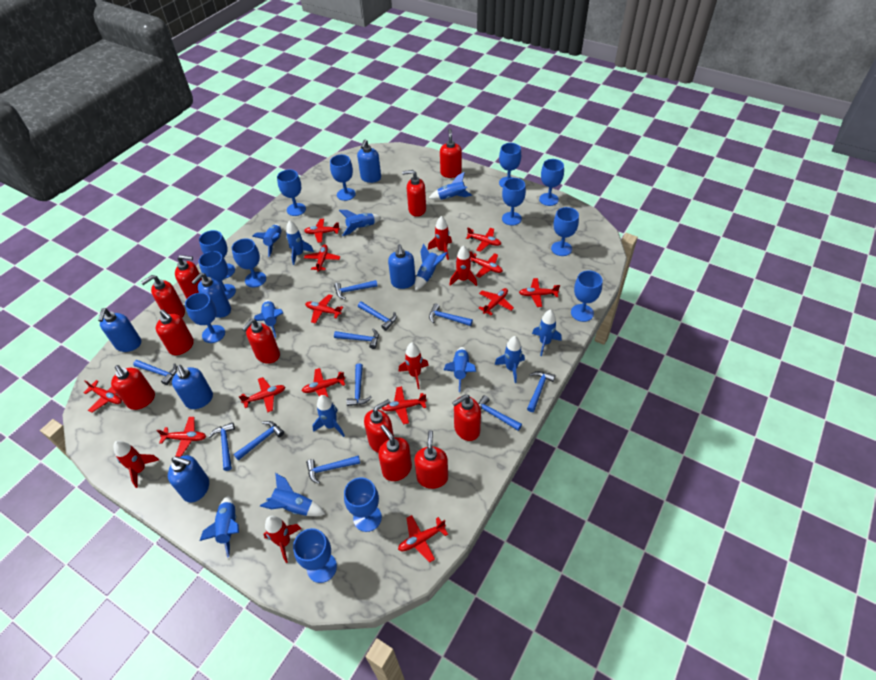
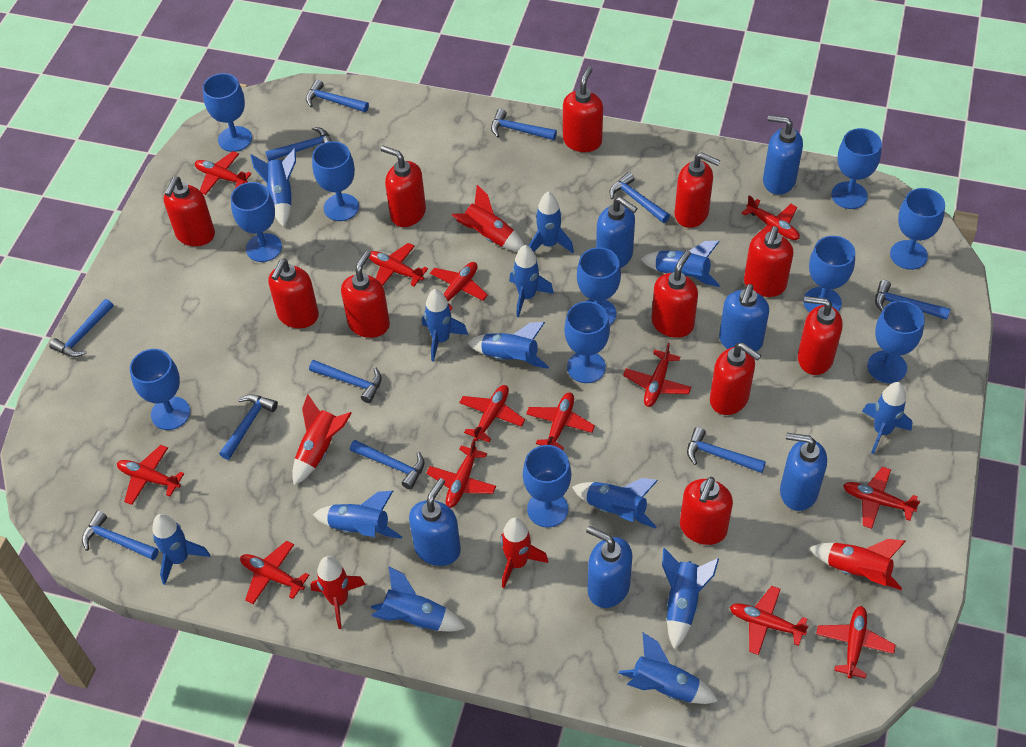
blue goblet: [185,293,225,343] [199,230,235,278] [199,251,236,299] [232,238,266,288] [277,170,306,216] [293,528,337,583] [330,155,356,201] [344,477,382,532] [499,143,521,188] [502,178,526,226] [539,159,564,206] [551,207,579,256] [571,271,603,322] = 13 -> [130,349,190,430] [203,73,252,152] [231,182,282,262] [312,141,359,221] [523,445,571,528] [564,301,610,383] [577,247,621,325] [803,236,855,313] [831,128,882,209] [867,301,925,383] [890,188,945,270] = 11
blue rocket: [200,495,239,558] [252,224,281,257] [254,300,283,338] [260,473,325,516] [286,220,314,265] [312,395,345,437] [339,210,382,236] [415,244,447,291] [429,172,472,200] [444,347,476,392] [495,336,525,383] [532,309,562,356] = 12 -> [152,514,210,585] [250,148,296,227] [313,491,402,539] [371,566,466,631] [422,289,468,362] [467,322,549,369] [509,245,554,317] [529,191,574,253] [572,478,658,529] [619,633,718,704] [641,241,720,287] [662,548,719,650] [862,382,912,454] = 13

